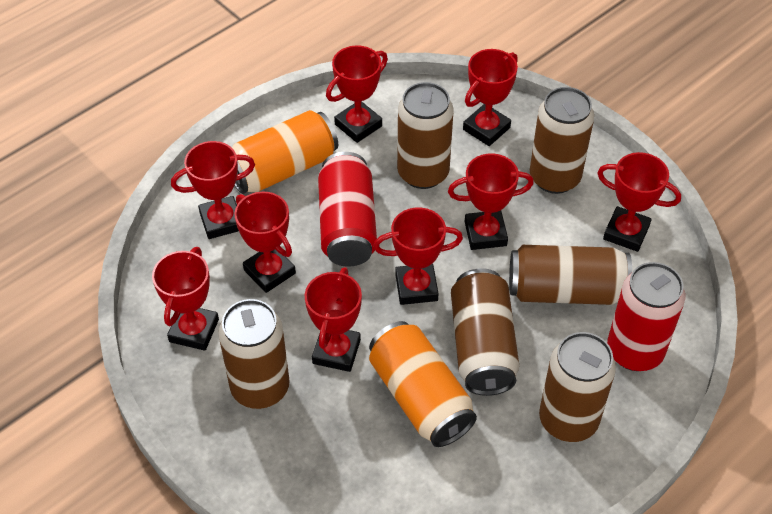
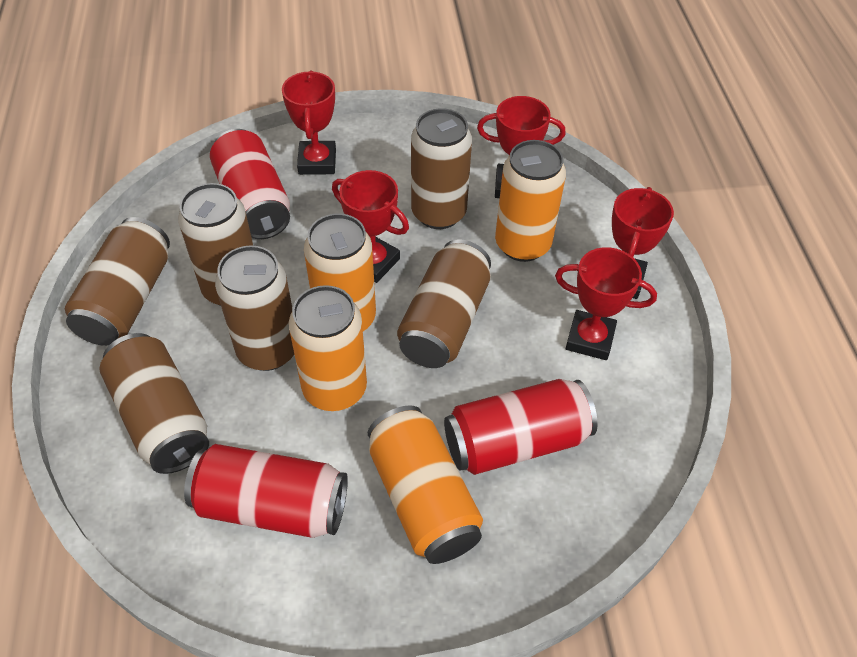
orange can: [232,110,338,194] [369,321,477,447] = 2 -> [289,285,367,411] [304,214,376,331] [368,405,483,564] [495,140,566,262] = 4
red can: [318,152,377,267] [607,262,685,371] = 2 -> [184,444,348,538] [210,129,290,239] [444,379,598,475] = 3
red trophy: [152,247,219,351] [171,141,255,239] [234,191,296,293] [305,267,362,372] [326,45,388,143] [373,207,463,305] [448,154,534,250] [463,49,518,146] [597,152,681,252] = 9 -> [282,71,336,175] [332,170,409,283] [477,96,565,198] [555,247,657,360] [612,187,674,299] = 5

